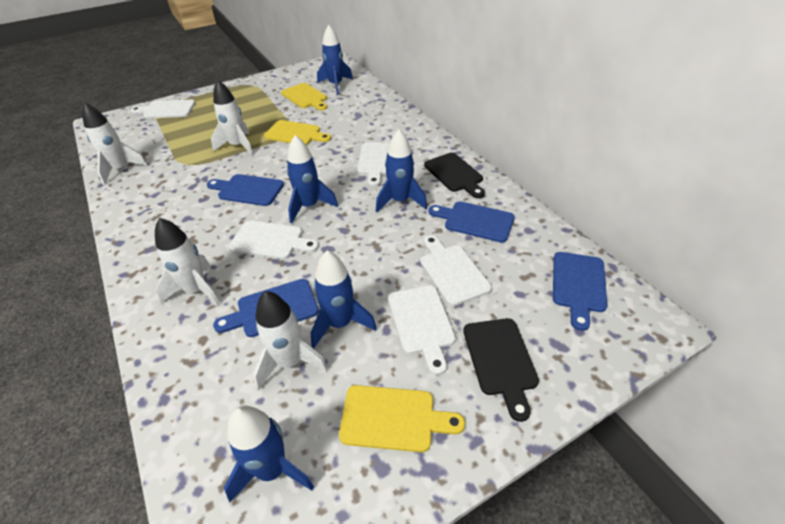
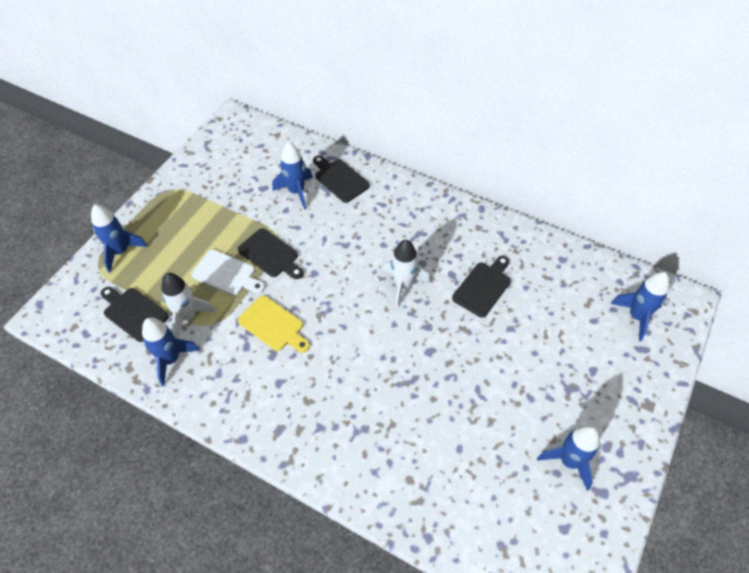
black cutting board: [424,153,485,198] [463,318,539,422] = 2 -> [101,287,169,342] [238,228,304,279] [313,155,370,203] [452,256,511,317] = 4
blue cutting board: [207,174,284,206] [213,279,319,337] [429,201,515,243] [553,252,607,331] = 4 -> none = 0
white cutting board: [130,100,195,118] [229,220,319,259] [357,142,390,187] [388,285,456,375] [420,235,492,306] = 5 -> [191,249,265,296] = 1
white rocket: [82,102,148,185] [155,218,220,306] [211,80,254,155] [253,291,328,390] = 4 -> [161,273,216,339] [384,240,430,308] = 2
yellow cutting board: [264,120,331,145] [281,83,327,110] [339,385,465,452] = 3 -> [238,296,310,353] = 1

